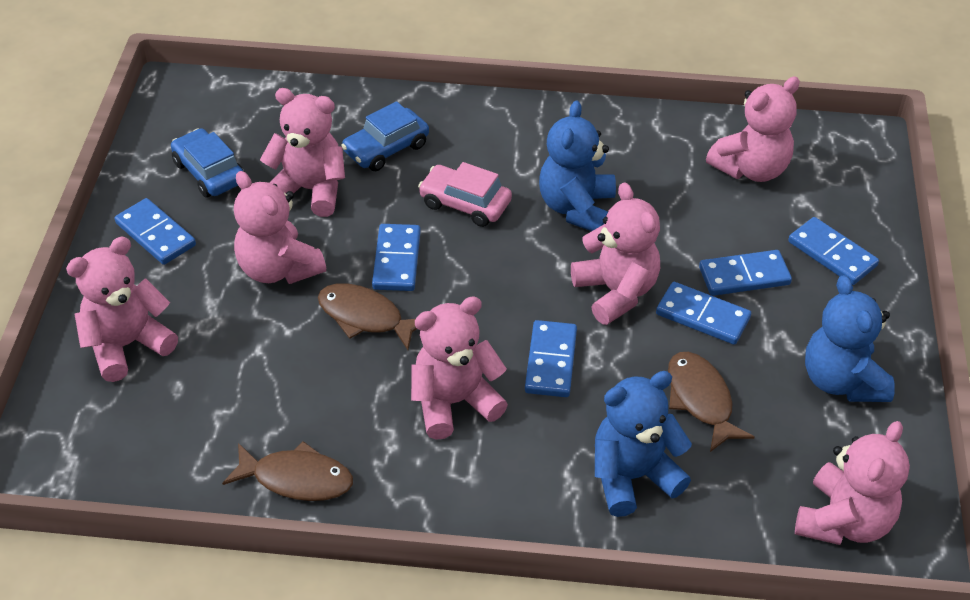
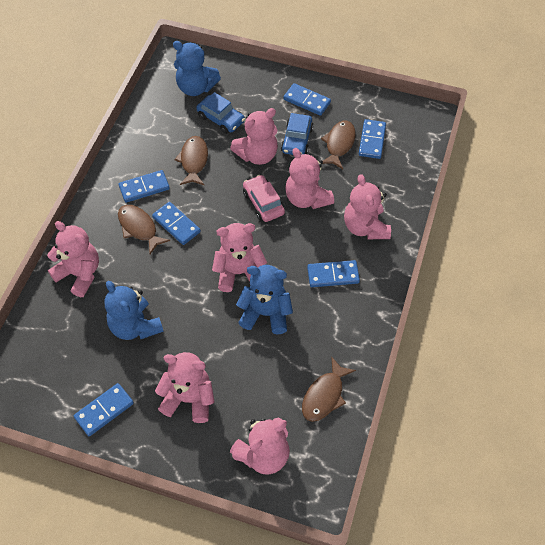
brown fish: [222,441,353,501] [318,283,417,350] [668,352,754,452] = 3 -> [118,205,170,254] [174,136,208,185] [302,357,356,422] [321,121,356,169] = 4

